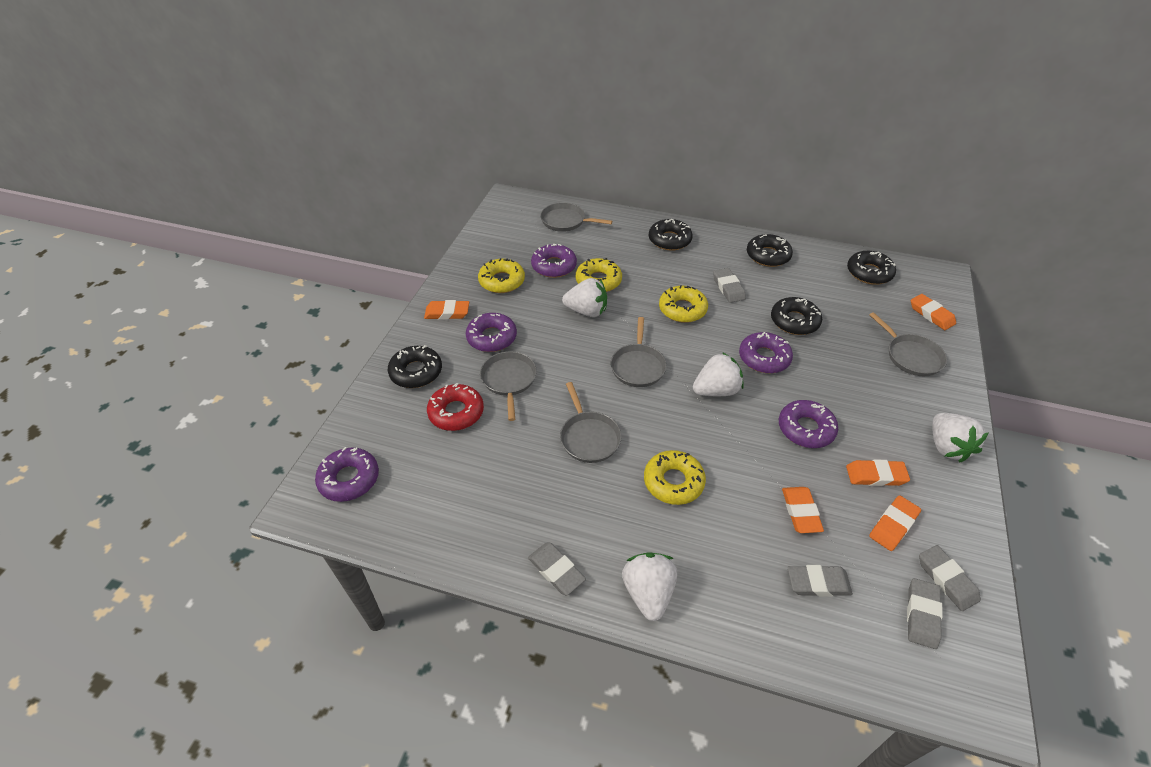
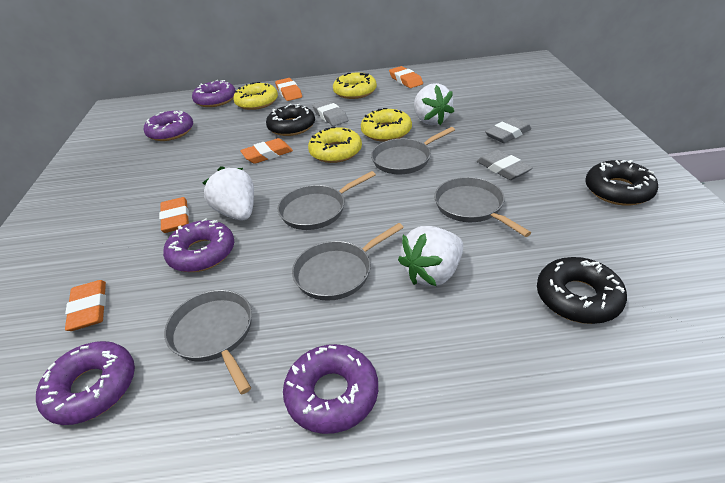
black donut: [388,345,442,388] [649,219,693,251] [747,234,793,267] [771,297,822,335] [847,251,896,285] = 5 -> [266,104,315,136] [537,257,627,324] [586,160,658,206] = 3
grey eraser: [528,542,586,595] [713,268,746,303] [788,565,853,597] [907,578,943,649] [919,545,981,611] = 5 -> [312,100,349,126] [477,149,533,180] [485,118,531,143] = 3
red donut: [427,383,484,431] = 1 -> none = 0
white strawberry: [562,278,607,317] [622,552,677,621] [693,352,744,396] [932,413,988,462] = 4 -> [203,166,254,221] [398,226,463,287] [414,83,454,125] = 3

